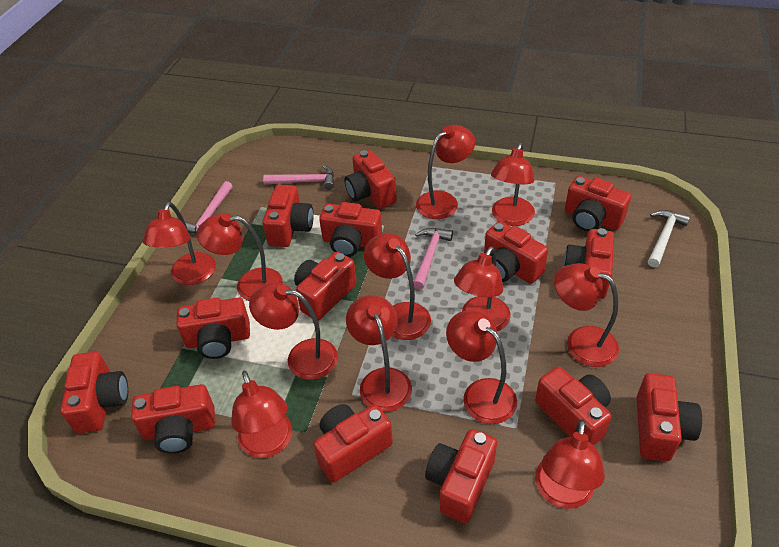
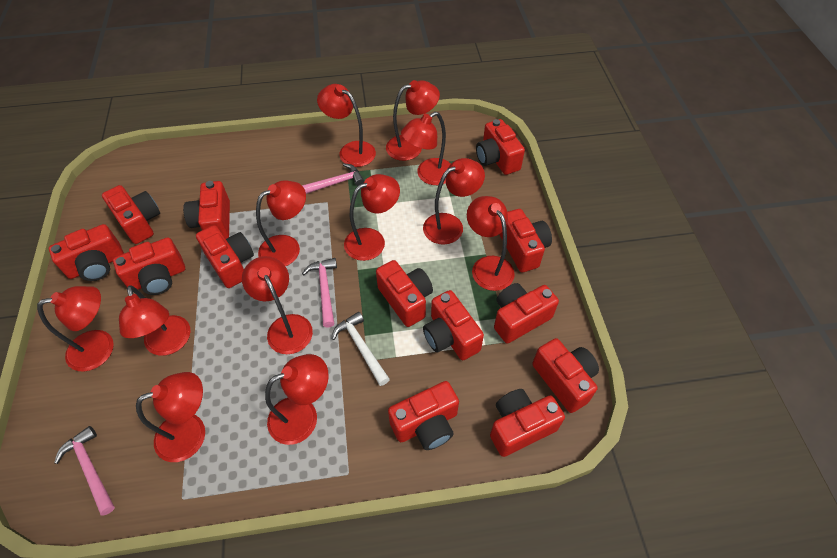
red camera: [60,352,128,433] [131,384,215,454] [176,298,250,359] [262,185,314,247] [294,252,357,321] [313,404,393,482] [319,202,382,257] [344,150,397,209] [425,429,497,523] [484,221,548,284] [535,366,612,446] [563,228,614,299] [565,176,631,232] [637,373,702,461] = 14 -> [49,224,124,281] [102,185,160,244] [113,238,185,295] [183,181,230,239] [196,225,254,288] [376,260,433,327] [388,381,459,450] [423,290,484,360] [476,119,525,175] [490,389,565,457] [494,283,559,344] [499,209,552,272] [532,338,599,413] = 13

